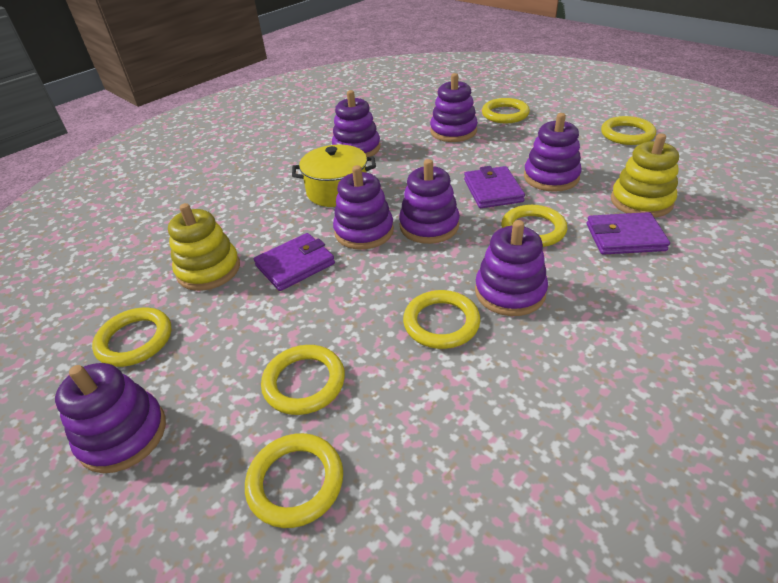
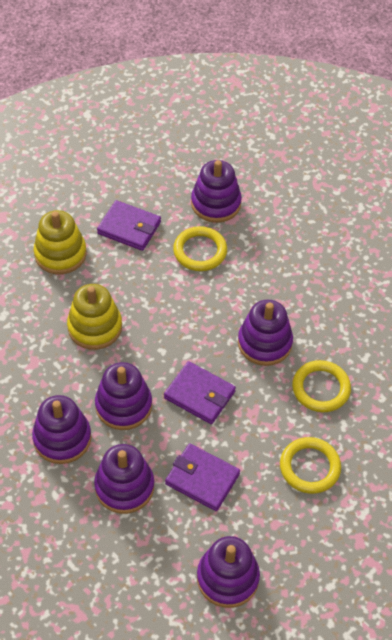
purple stacking toy: [55,363,166,473] [332,90,381,157] [333,165,394,250] [399,159,460,244] [430,73,478,142] [475,220,548,316] [524,113,582,192] = 7 -> [32,395,91,464] [94,444,154,514] [95,362,152,430] [191,160,242,223] [197,536,260,608] [238,300,293,366] = 6
yellow pot: [292,145,376,207] = 1 -> none = 0
yellow ring: [92,308,172,367] [245,433,343,528] [261,345,345,415] [403,290,480,349] [482,98,530,123] [501,205,567,247] [601,116,656,145] = 7 -> [173,226,227,271] [280,437,341,494] [292,360,351,412] = 3

